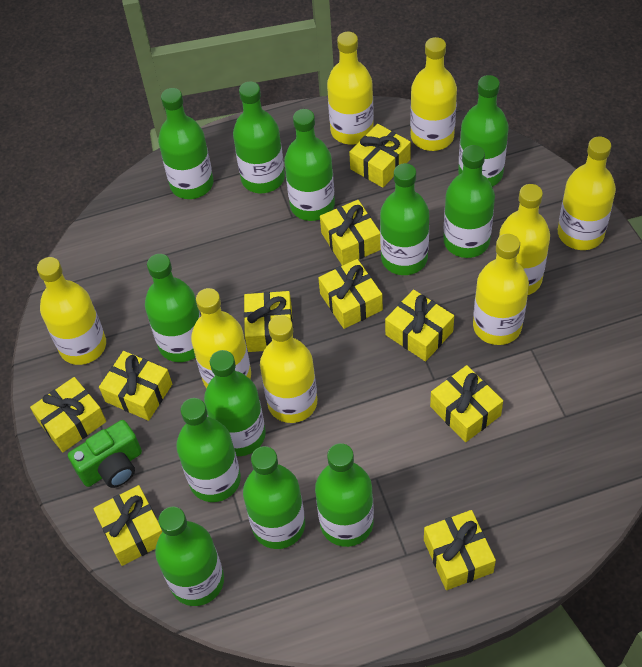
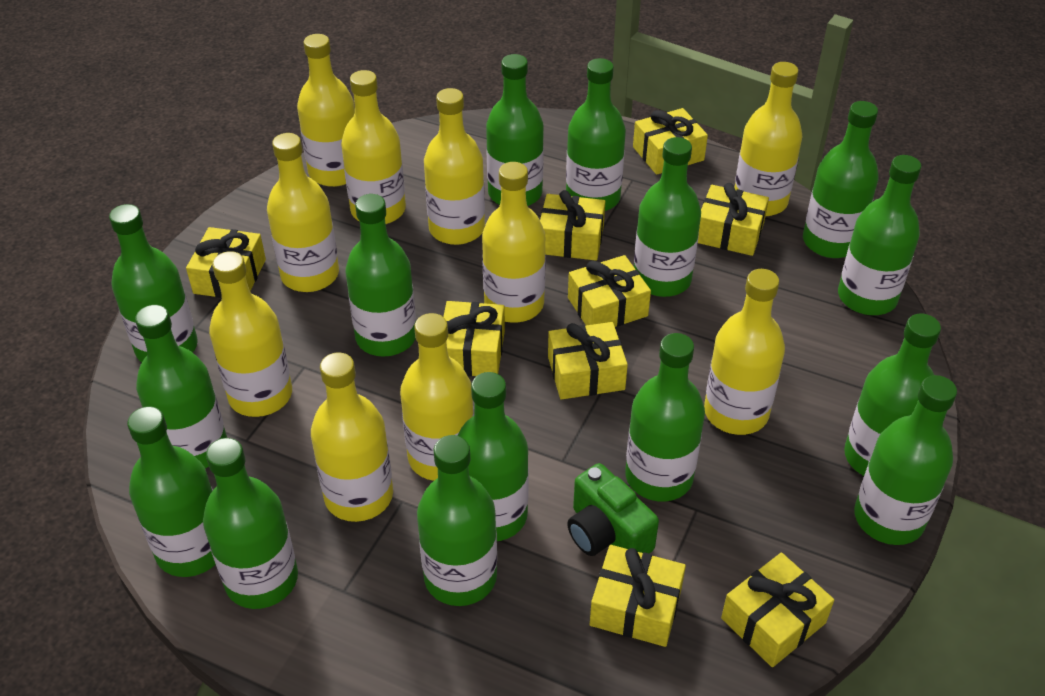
green bottle: [145,254,201,362] [155,507,224,606] [158,88,213,199] [176,398,241,502] [204,350,266,456] [233,81,285,193] [243,446,305,549] [284,109,335,221] [315,443,374,547] [380,163,429,275] [443,145,495,258] [458,75,509,187] = 12 -> [109,204,198,362] [127,407,216,577] [135,305,227,468] [203,438,298,609] [345,194,416,356] [417,435,497,606] [458,372,529,541] [486,54,544,206] [566,58,626,211] [625,333,705,502] [634,137,701,297] [803,101,879,258] [838,155,921,315] [844,314,941,476] [854,375,957,545] = 15
yellow bottle: [37,257,106,365] [191,288,251,388] [260,315,317,423] [327,32,374,145] [410,37,457,151] [473,234,529,345] [499,184,550,295] [558,137,616,250] = 8 -> [209,251,292,417] [267,133,339,292] [297,34,355,187] [311,352,393,522] [341,70,406,224] [400,313,474,481] [424,88,485,245] [482,162,546,323] [704,269,785,435] [734,62,802,216] = 10
yellow gift: [30,377,106,452] [93,485,163,566] [99,351,172,421] [244,291,293,352] [318,259,383,329] [320,200,381,266] [349,124,411,188] [385,289,454,362] [424,510,496,590] [430,365,503,442] = 10 -> [186,227,266,298] [443,301,505,376] [540,190,605,261] [548,322,628,400] [568,255,651,327] [590,545,686,647] [633,108,708,175] [698,183,769,256] [721,553,834,667] = 9

